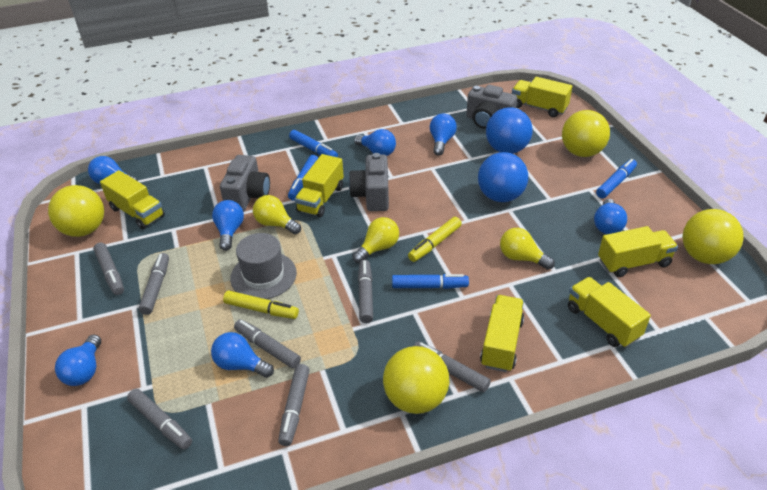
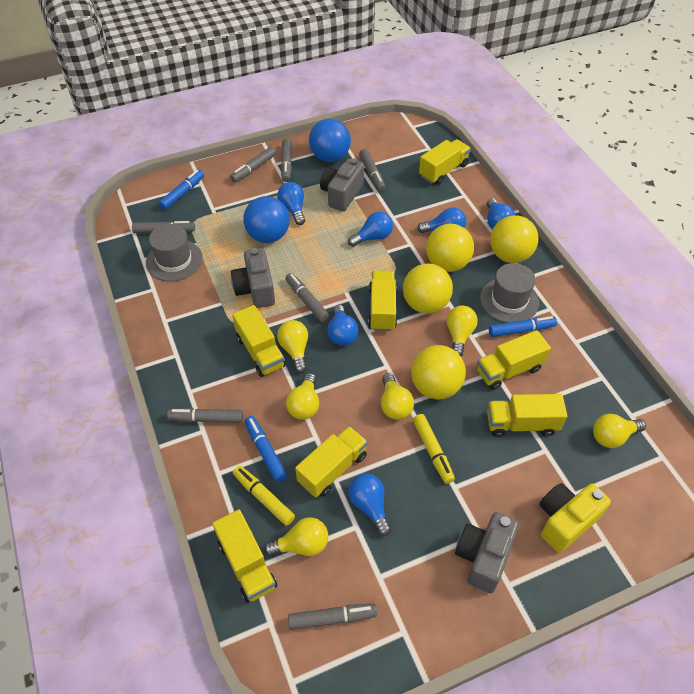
blue light bulb: [55,335,101,386] [88,156,138,184] [211,332,274,378] [212,200,244,251] [354,129,396,156] [430,114,457,155] [594,199,627,234] = 7 -> [277,182,305,225] [327,305,358,346] [348,212,393,247] [348,474,391,536] [417,207,466,233] [487,198,515,229] = 6
blue marker: [288,155,318,201] [289,130,338,157] [392,274,469,289] [596,159,637,198] = 4 -> [159,170,204,210] [244,416,287,482] [489,316,557,337] = 3
grey hat: [230,233,297,299] = 1 -> [146,224,203,281] [480,263,539,323] = 2
yellow camera: none = 0 -> [539,483,611,553] = 1
yellow light bulb: [253,195,301,234] [353,217,399,263] [500,228,555,270] = 3 -> [264,517,328,556] [277,320,308,373] [286,373,319,420] [381,373,414,420] [447,306,478,356] [593,414,646,448] = 6
yellow truck: [100,170,165,229] [295,154,344,217] [480,295,524,372] [512,77,572,117] [568,277,651,348] [598,226,678,277] = 6 -> [212,510,277,603] [232,305,286,377] [295,426,368,497] [368,270,397,331] [419,139,471,185] [477,330,551,390] [487,394,567,437] = 7

